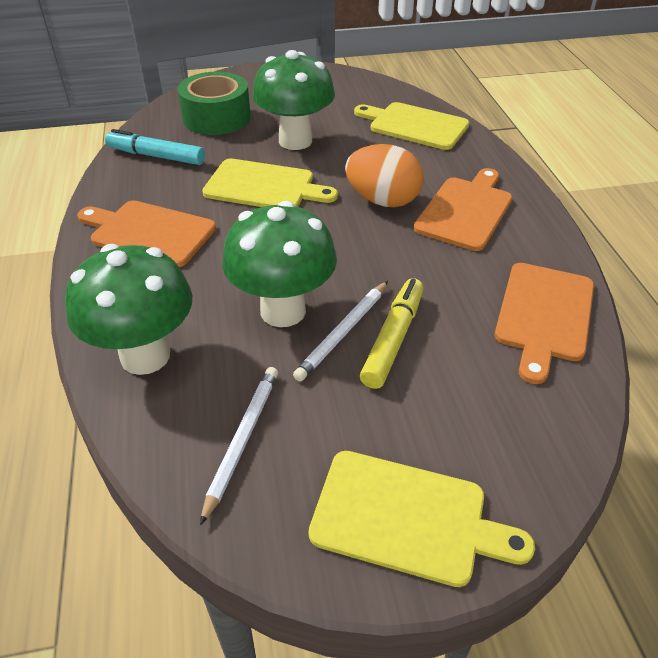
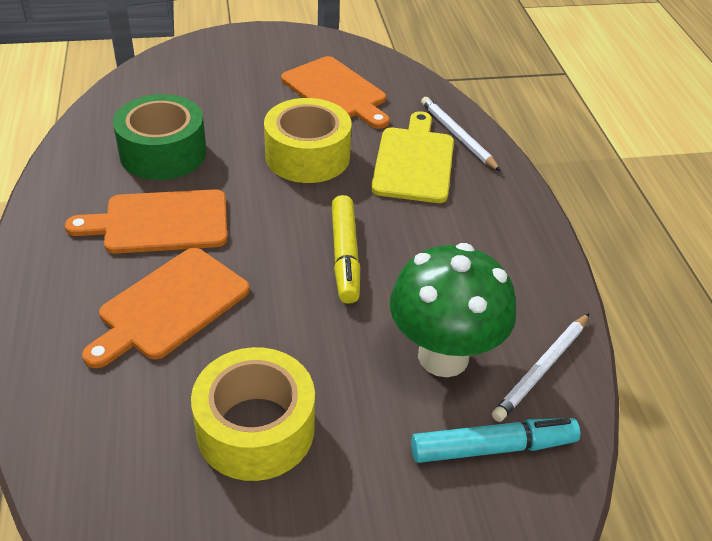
green mushroom: [65,244,192,375] [222,201,337,327] [252,50,335,150] = 3 -> [390,243,516,377] = 1
orange egg: [345,144,424,207] = 1 -> none = 0
yellow cutting board: [202,159,338,207] [308,451,535,587] [354,102,470,150] = 3 -> [371,111,454,203] = 1
yellow tape: none = 0 -> [191,347,315,481] [264,98,352,183] = 2

